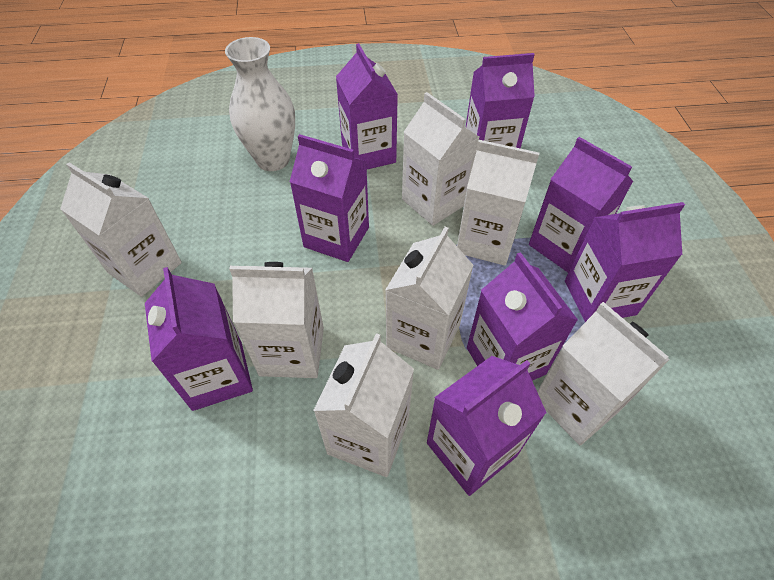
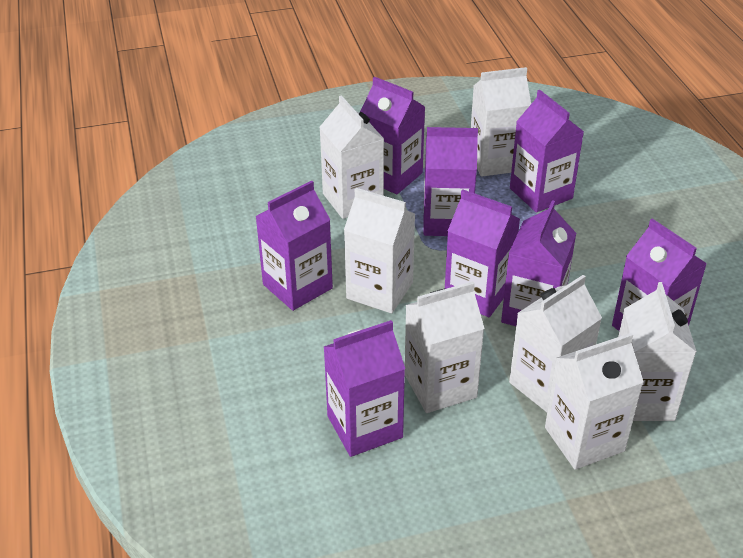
white vase: [225,37,295,171] = 1 -> none = 0

